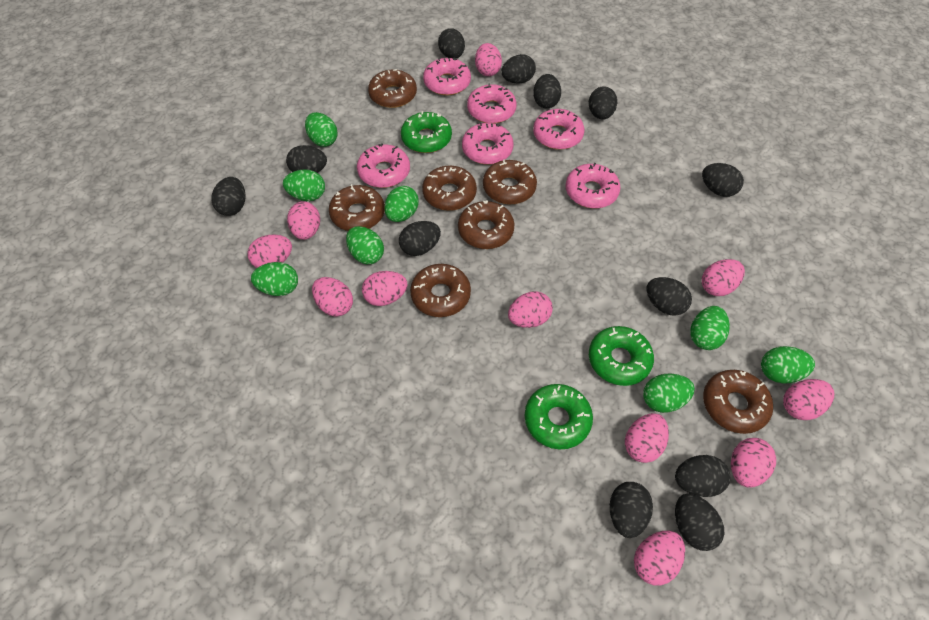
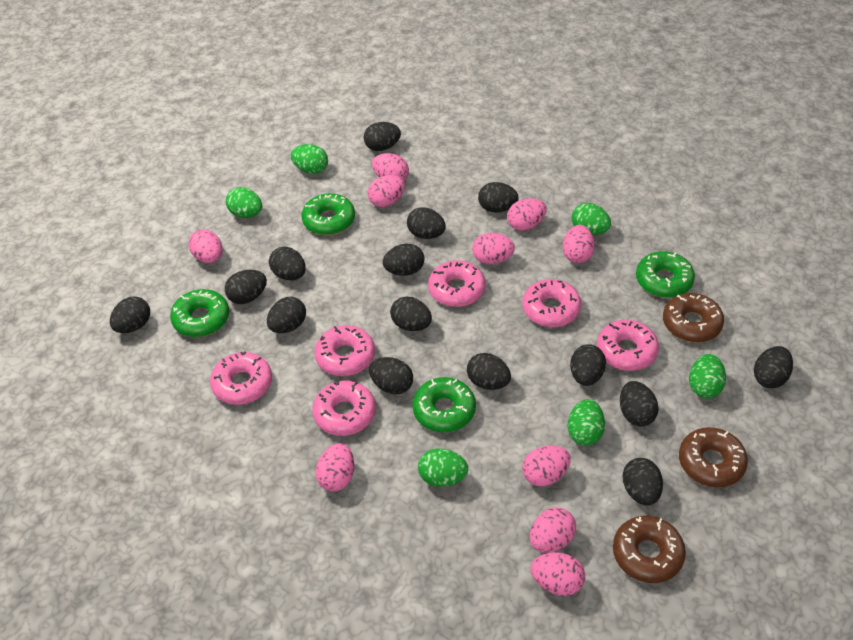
black egg: [211,177,245,216] [286,145,327,173] [399,221,441,256] [438,28,465,58] [501,54,536,84] [533,74,561,108] [589,86,617,120] [610,482,653,538] [647,277,692,316] [675,455,730,497] [675,493,724,551] [702,163,744,197] = 12 -> [110,296,150,333] [225,270,267,304] [267,297,306,333] [269,247,306,280] [364,122,401,151] [369,357,413,395] [383,244,424,276] [390,297,432,331] [407,207,446,239] [467,353,511,390] [478,182,519,212] [570,344,606,386] [620,381,659,426] [623,458,663,506] [754,346,793,388] = 15
brown donut: [329,184,385,231] [368,69,417,108] [410,264,471,317] [422,166,477,211] [458,201,514,249] [483,160,537,204] [703,370,773,434] = 7 -> [613,516,686,583] [663,293,724,342] [679,427,748,487] = 3
green donut: [401,111,452,153] [525,384,593,449] [589,326,654,386] = 3 -> [170,289,229,337] [302,193,355,235] [413,377,476,432] [636,251,695,298] = 4
green egg: [251,262,298,296] [283,169,325,201] [305,112,338,147] [346,226,384,264] [384,186,419,222] [643,373,695,413] [690,306,730,350] [761,346,815,383] = 8 -> [226,187,262,218] [291,144,328,174] [418,448,468,487] [567,399,605,446] [572,203,611,235] [689,354,726,398] = 6
pink egg: [248,234,292,268] [287,202,320,240] [312,277,353,317] [362,271,408,306] [475,43,502,76] [508,291,553,328] [625,413,669,463] [634,531,685,586] [702,259,745,296] [731,438,776,488] [783,379,834,420] = 11 -> [189,229,223,263] [315,443,354,491] [368,175,405,207] [372,153,409,180] [472,233,515,264] [507,198,547,231] [522,446,571,486] [530,507,576,553] [530,552,585,596] [563,225,595,263] = 10

